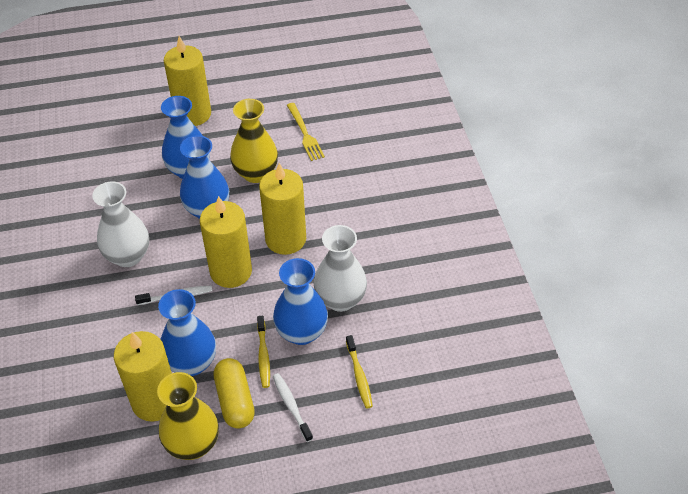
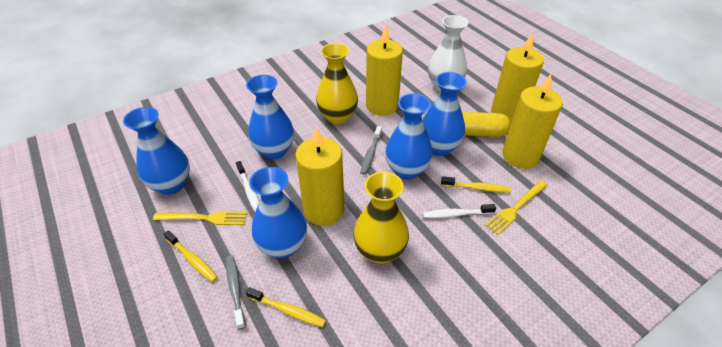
blue vase: [158,289,216,376] [161,96,210,179] [180,135,229,219] [273,258,328,345] = 4 -> [123,107,190,195] [246,75,294,159] [249,167,307,259] [385,93,433,180] [423,72,467,156] = 5
grey toothbrush: none = 0 -> [226,255,246,330] [360,126,382,175] = 2
white vase: [92,181,149,267] [314,225,367,312] = 2 -> [428,15,469,92] = 1
yellow fork: [287,103,325,161] = 1 -> [153,211,247,225] [485,180,548,235] = 2
yellow toothbrush: [257,316,270,388] [346,335,373,409] = 2 -> [164,230,218,282] [246,287,326,327] [441,176,511,193] = 3

